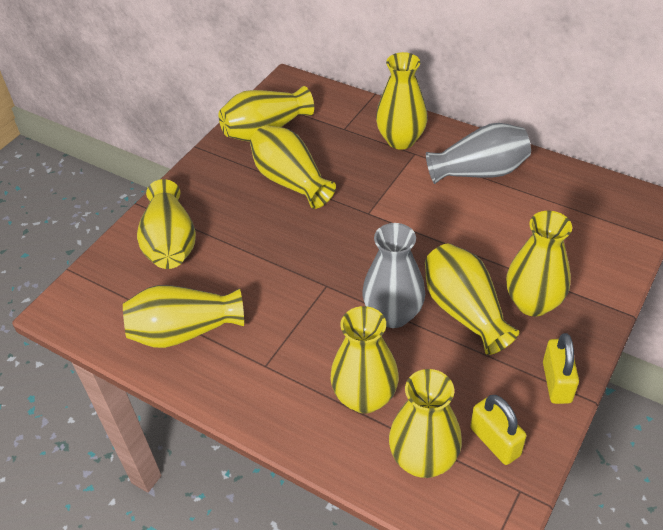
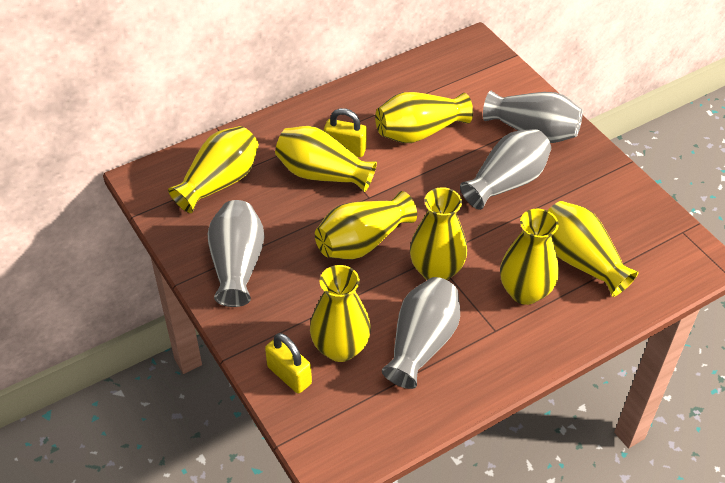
grey vase: [362,223,425,328] [426,123,531,184] = 2 -> [208,200,265,307] [382,277,460,389] [460,129,551,210] [483,91,583,143] = 4
yellow vase: [123,285,244,348] [137,179,196,269] [218,86,314,142] [250,125,336,209] [331,306,399,413] [376,52,428,150] [389,369,462,478] [425,243,519,355] [506,211,572,317] = 9 -> [168,126,259,213] [275,126,377,192] [310,265,371,362] [315,191,417,260] [375,92,473,143] [410,187,467,280] [500,209,559,305] [547,201,639,297] = 8

